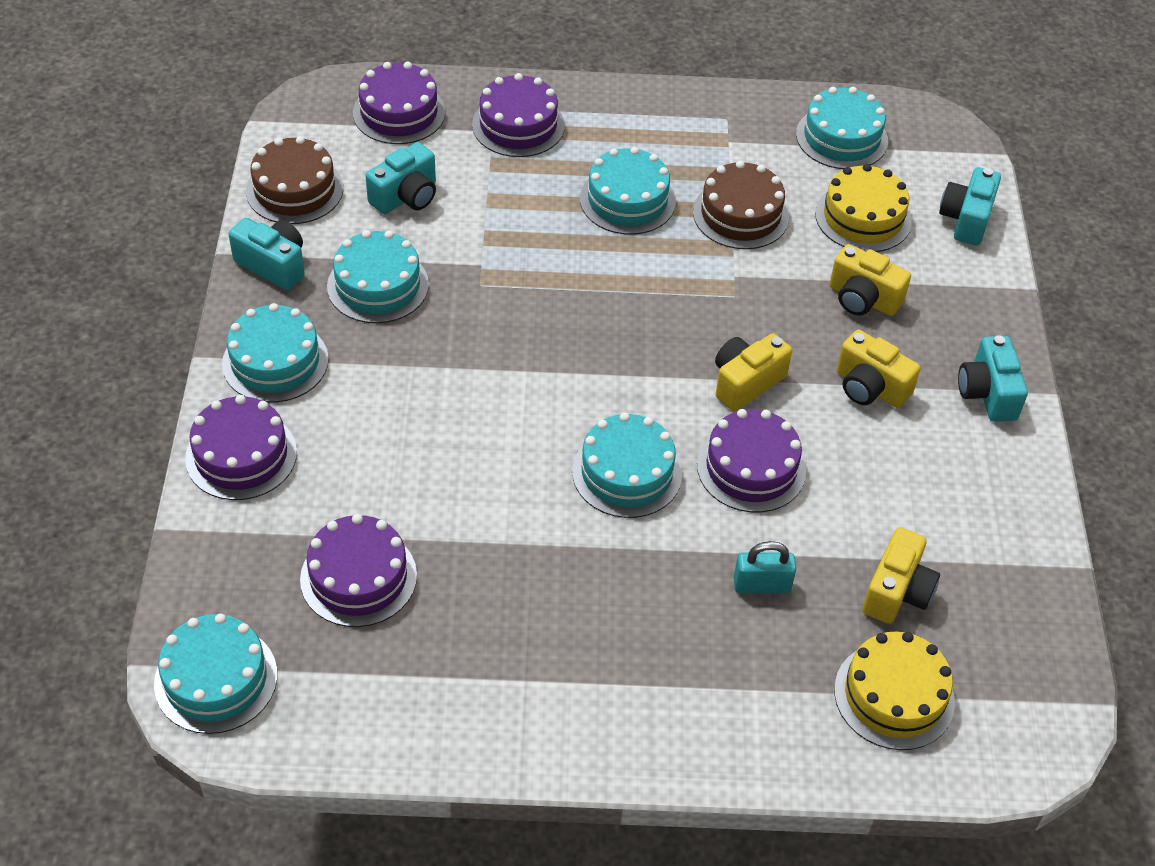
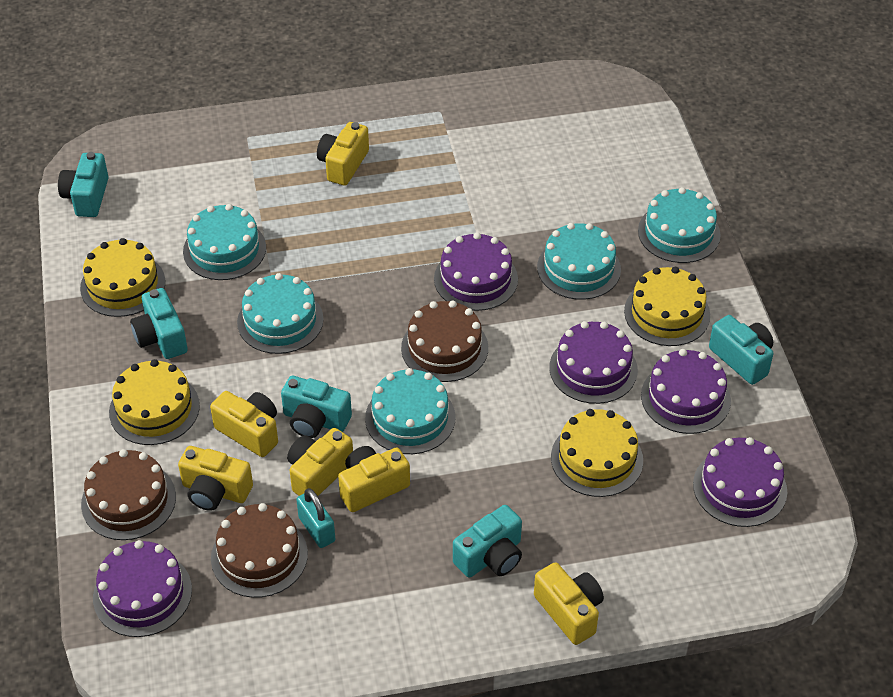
brown cake: [246,136,343,224] [693,161,789,249] = 2 -> [81,449,176,540] [211,503,308,598] [401,301,488,382] = 3
turquoise cake: [154,614,277,734] [222,303,329,402] [327,230,429,323] [572,412,682,518] [580,147,676,235] [796,87,888,169] = 6 -> [183,204,266,280] [237,273,324,354] [365,368,456,454] [537,223,621,300] [638,187,721,263] = 5
turquoise camera: [228,218,305,290] [365,142,436,214] [939,167,1001,245] [958,335,1028,422] = 4 -> [58,152,109,217] [130,288,188,359] [281,376,352,438] [453,505,522,578] [709,315,773,385] = 5
yellow cake: [815,164,912,252] [834,631,955,750] = 2 -> [80,238,165,317] [109,359,200,445] [551,409,643,497] [624,267,710,346] = 4
yellow camera: [715,333,792,412] [829,244,911,316] [837,330,921,408] [862,527,940,624] = 4 -> [178,446,253,511] [210,391,278,457] [287,428,353,496] [317,122,369,186] [338,446,410,512] [534,562,604,645] = 6

